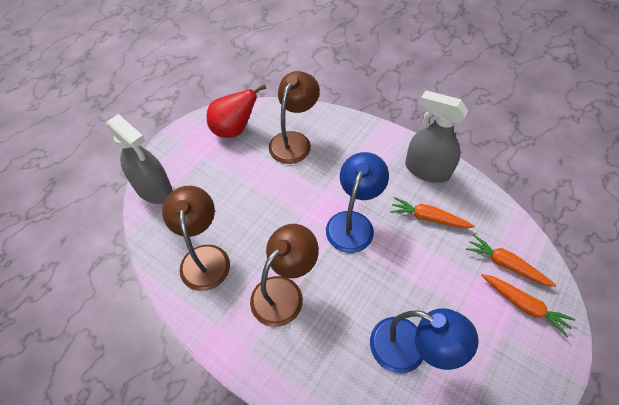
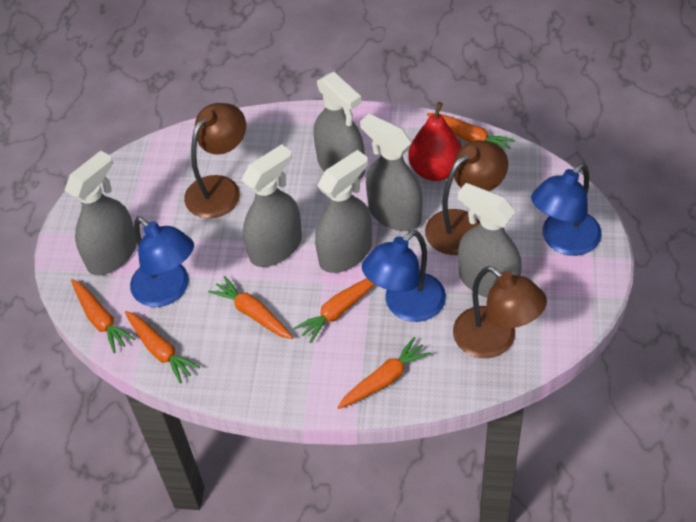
blue lamp: [326,152,389,253] [370,308,479,374] = 2 -> [130,217,194,307] [362,230,446,322] [531,163,602,256] = 3
grey spray bottle: [106,114,172,204] [405,90,468,183] = 2 -> [64,151,137,275] [242,144,302,267] [314,72,365,180] [315,150,372,273] [360,113,423,231] [458,183,522,298] = 6
orange carrot: [390,197,475,228] [466,234,556,287] [481,274,575,338] = 3 -> [71,279,135,353] [125,311,200,384] [208,276,293,339] [294,278,375,343] [337,337,431,409] [427,113,515,149] = 6

